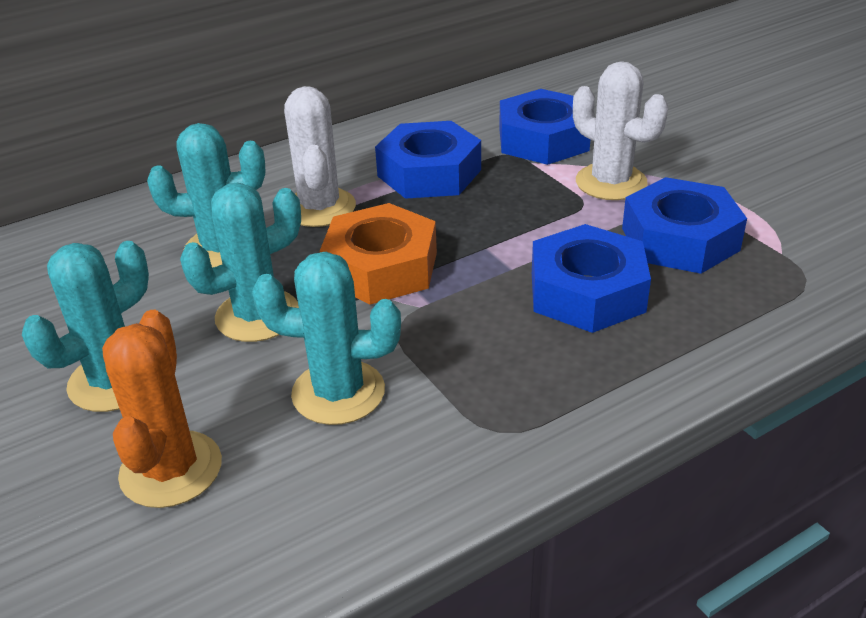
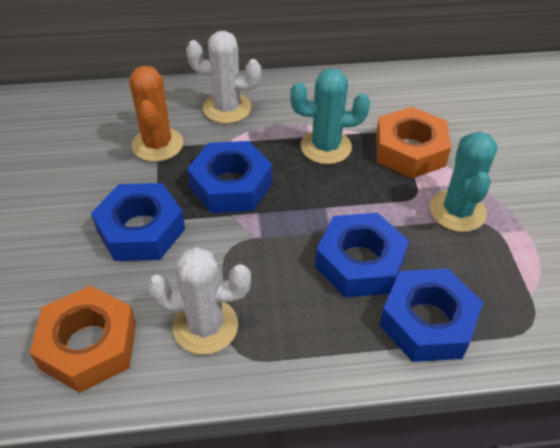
orange nut: [320,203,437,305] = 1 -> [30,286,136,393] [376,107,451,179] = 2
turquoise cactus: [22,241,149,412] [147,123,266,268] [180,183,301,342] [252,252,401,425] = 4 -> [290,68,370,164] [430,131,498,232] = 2

